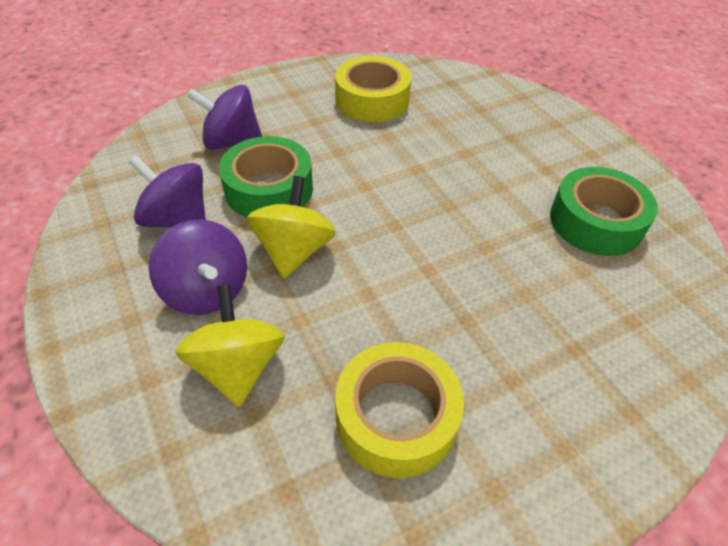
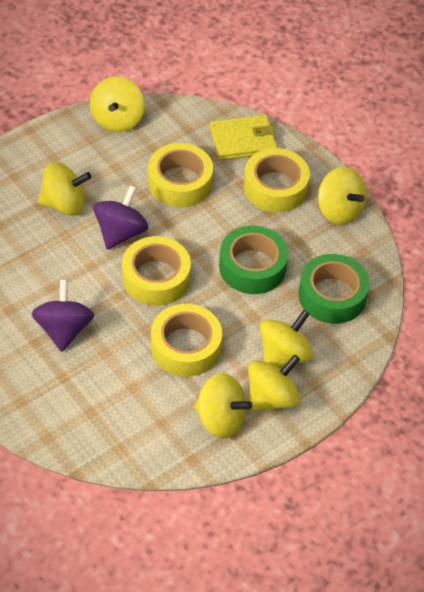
purple spinning top: [129,155,206,228] [149,219,247,315] [187,85,262,150] = 3 -> [32,280,94,352] [93,185,148,250] = 2
yellow spinning top: [175,284,285,407] [247,176,336,278] = 2 -> [38,162,92,216] [90,77,145,132] [194,373,252,439] [248,355,300,412] [260,310,313,368] [318,167,367,225] = 6
yellow tape: [335,56,411,122] [335,342,464,478] = 2 -> [122,236,191,306] [148,143,213,208] [151,304,222,377] [243,148,310,213] = 4
yellow wallet: none = 0 -> [210,115,277,161] = 1

